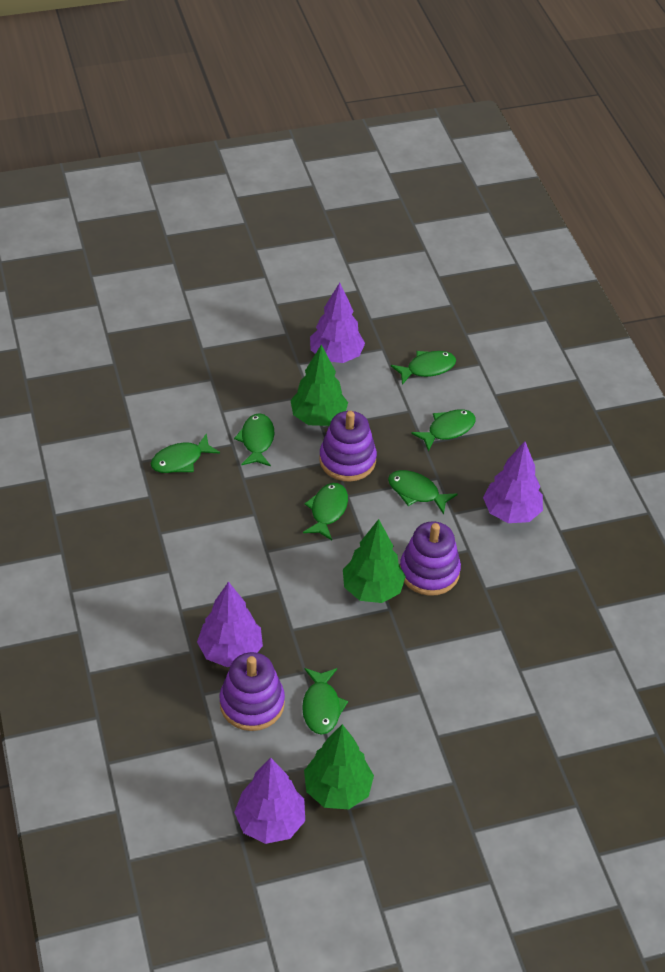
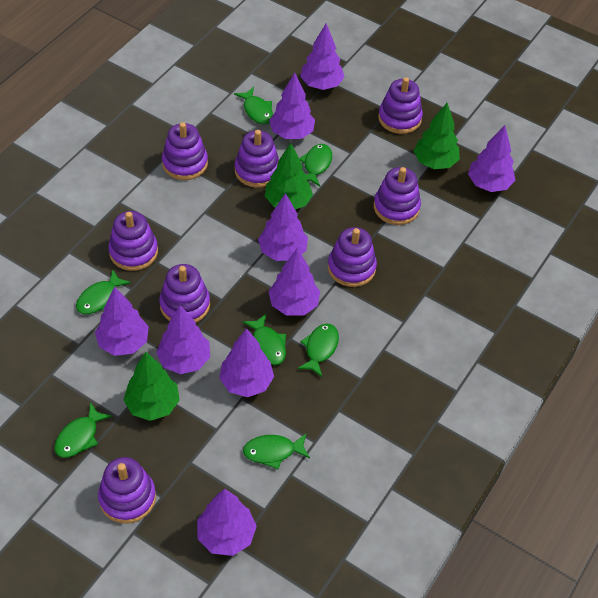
purple stacking toy: [220,652,285,731] [319,411,377,481] [400,521,461,596] = 3 -> [98,457,156,524] [108,211,158,271] [159,264,210,323] [162,122,208,180] [235,130,279,188] [328,227,377,287] [374,167,421,225] [378,77,423,134] = 8
purple tree: [197,581,263,667] [234,758,305,844] [310,283,365,363] [483,441,543,523] = 4 -> [95,287,149,356] [156,305,210,374] [197,489,257,556] [219,328,274,397] [258,193,308,261] [268,248,320,315] [269,73,315,139] [300,24,344,90] [468,125,515,192] = 9

